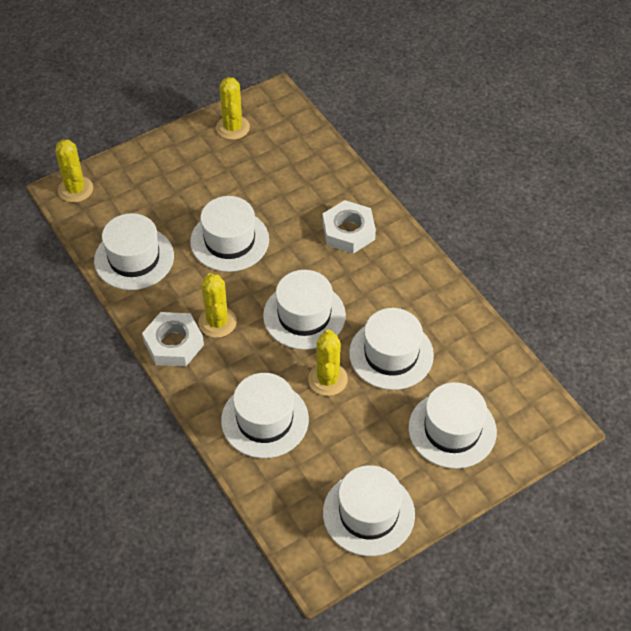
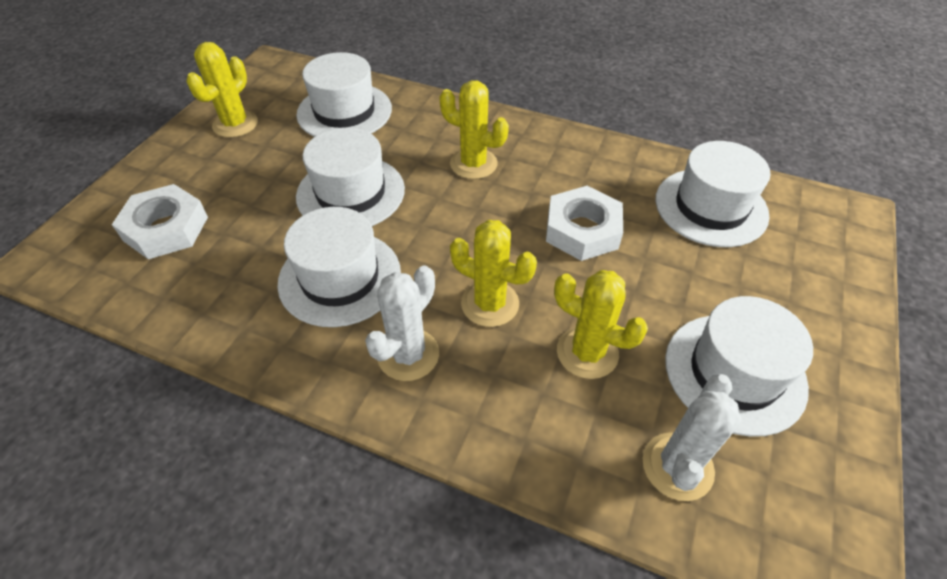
white cactus: none = 0 -> [365,266,439,381] [643,374,741,501] = 2
white hat: [94,213,174,290] [190,196,269,272] [221,373,309,458] [263,270,346,350] [323,465,415,556] [349,308,434,390] [408,382,497,469] = 7 -> [277,207,401,327] [296,52,392,137] [296,127,405,226] [656,141,771,247] [665,296,813,437] = 5

